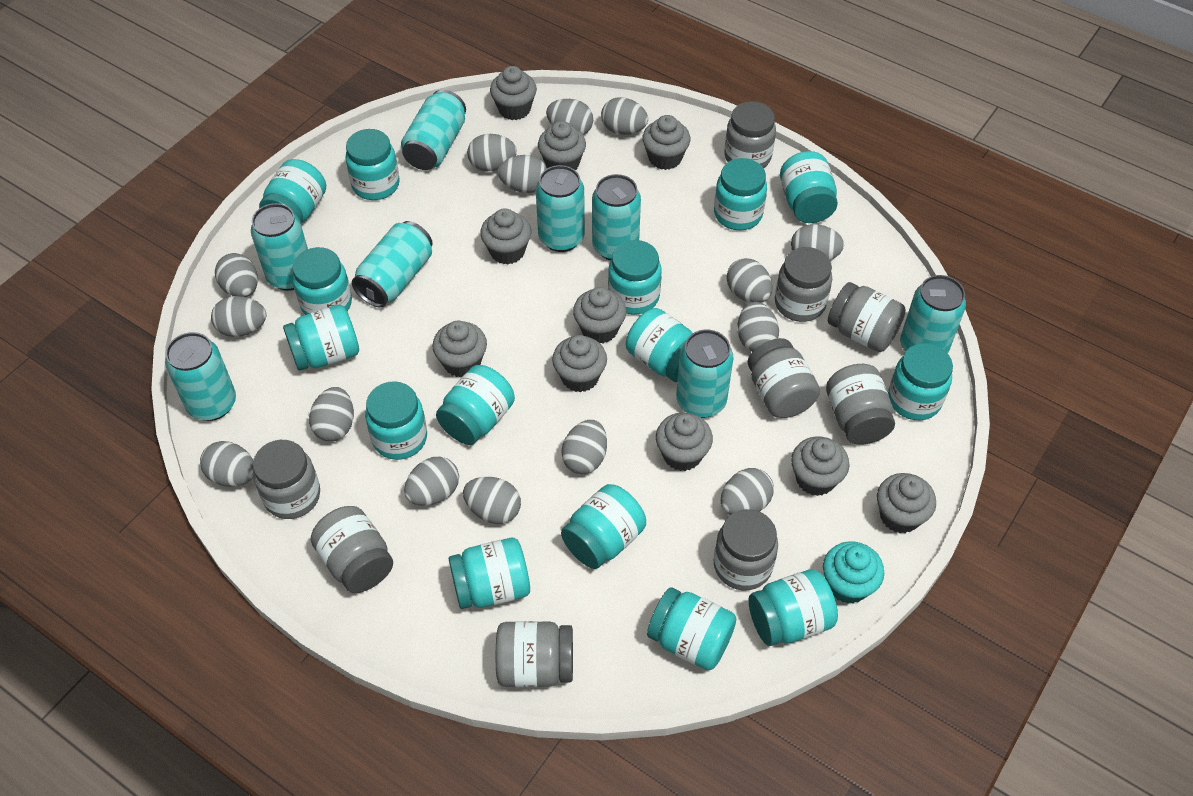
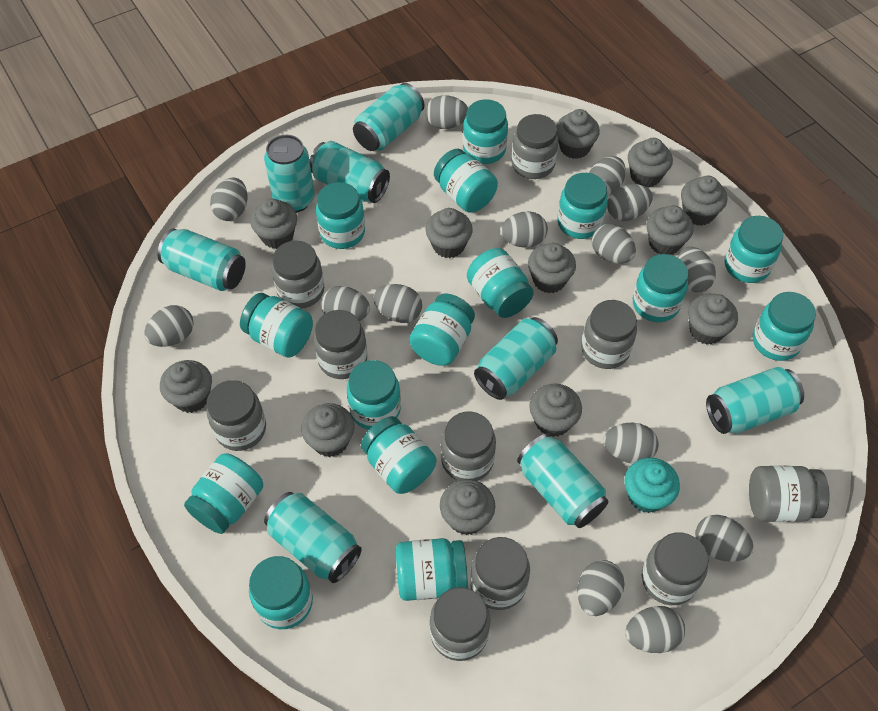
grey cupcake: [432,321,487,378] [480,208,531,264] [490,66,537,120] [538,121,586,170] [552,335,607,392] [573,287,627,344] [642,115,691,170] [656,412,713,471] [791,437,849,496] [877,473,936,533] = 10 -> [160,360,212,413] [251,198,297,249] [301,403,355,457] [426,208,473,258] [440,479,495,535] [528,243,576,293] [529,384,582,437] [556,109,600,159] [628,138,673,188] [646,205,694,255] [681,176,727,226] [688,294,738,345] = 12
grey egg: [200,441,253,487] [211,296,266,337] [215,253,258,297] [309,387,354,441] [404,457,459,506] [463,477,521,524] [467,134,517,171] [498,155,547,193] [546,99,593,135] [561,420,607,474] [601,97,648,135] [721,468,774,515] [727,258,772,303] [737,302,779,352] [791,224,844,260] = 15 -> [144,305,194,347] [210,178,248,221] [321,286,370,321] [373,284,422,323] [425,95,468,129] [500,211,548,248] [577,560,624,616] [589,156,626,197] [592,224,636,263] [603,423,659,464] [607,184,653,221] [625,606,685,653] [677,247,716,293] [695,515,754,562] = 14
grey jar: [253,440,320,519] [311,506,393,593] [496,621,573,687] [714,509,778,590] [724,101,776,168] [748,338,820,418] [775,247,832,322] [826,364,895,445] [828,282,906,352] = 9 -> [207,380,266,451] [272,241,324,308] [314,310,367,379] [430,587,490,661] [441,412,496,481] [470,537,530,610] [512,114,558,179] [581,300,637,369] [642,532,708,605] [749,465,829,522] = 10

